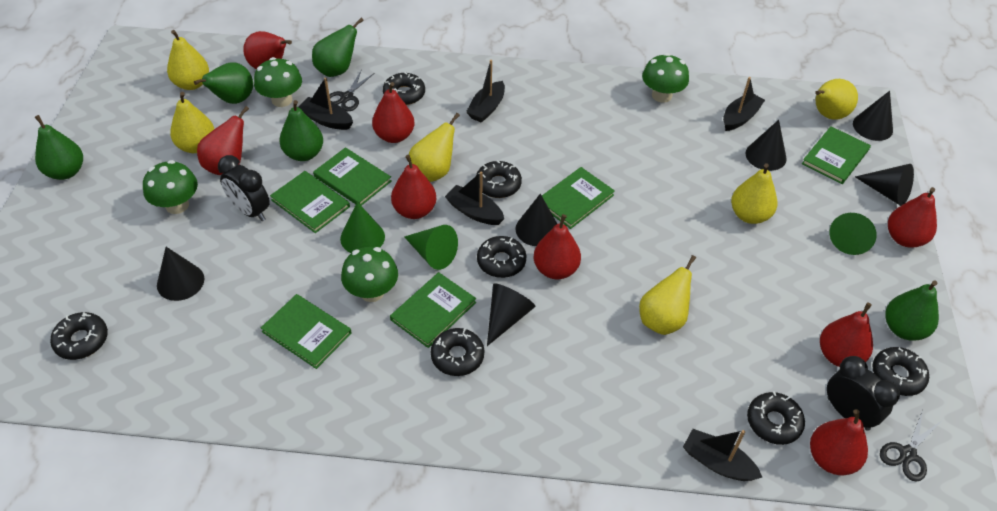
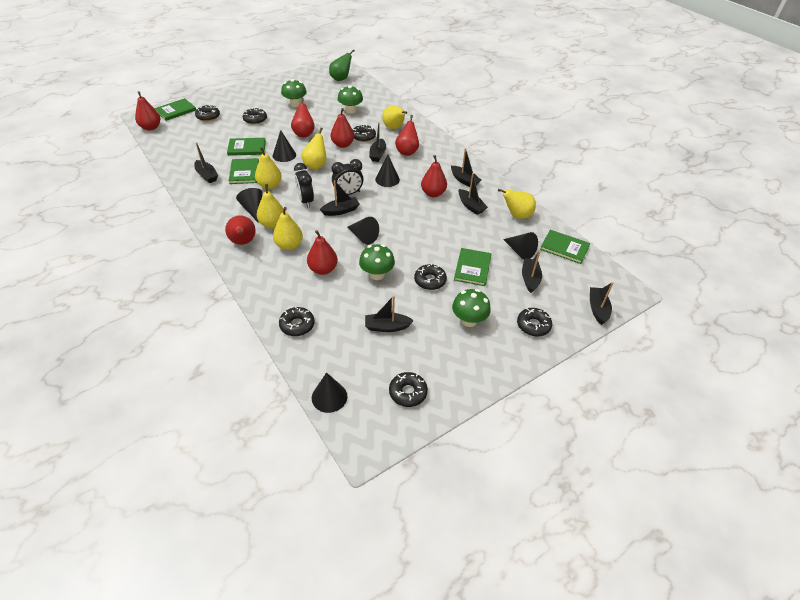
black boat: [298,78,353,130] [445,171,504,225] [466,60,505,123] [683,429,763,481] [723,77,765,131] = 5 -> [194,142,218,183] [320,180,359,216] [365,296,414,332] [369,122,386,162] [451,148,481,187] [459,173,488,215] [522,251,542,293] [590,282,613,325] = 8
black scissors: [329,69,374,111] [880,410,940,481] = 2 -> none = 0
green book: [261,294,352,369] [270,171,350,233] [313,147,392,206] [390,272,476,348] [542,167,615,229] [802,126,871,184] = 6 -> [154,98,196,121] [227,138,266,156] [229,158,259,184] [454,248,491,286] [540,230,590,264] = 5
green cone: [340,202,385,253] [404,225,458,270] [829,213,877,255] = 3 -> none = 0
green pear: [34,115,83,180] [194,62,253,104] [280,100,323,161] [312,18,364,77] [885,280,939,341] = 5 -> [329,49,355,81] = 1
red pear: [197,106,249,175] [243,31,292,69] [372,82,414,143] [391,155,436,219] [534,214,581,279] [810,409,868,475] [820,302,873,367] [888,187,937,248] = 8 -> [135,91,160,131] [225,215,256,245] [291,97,315,137] [307,230,338,275] [331,108,354,148] [395,115,419,156] [421,155,447,197] = 7

